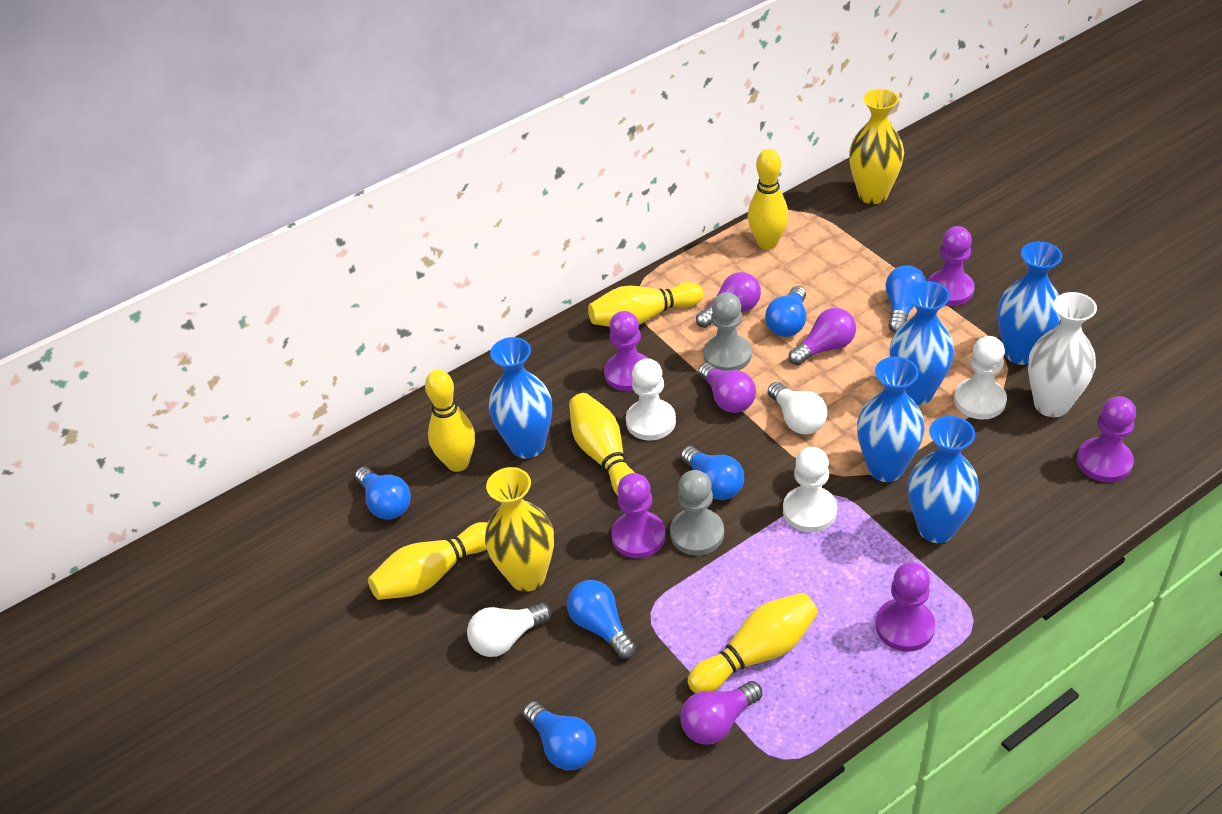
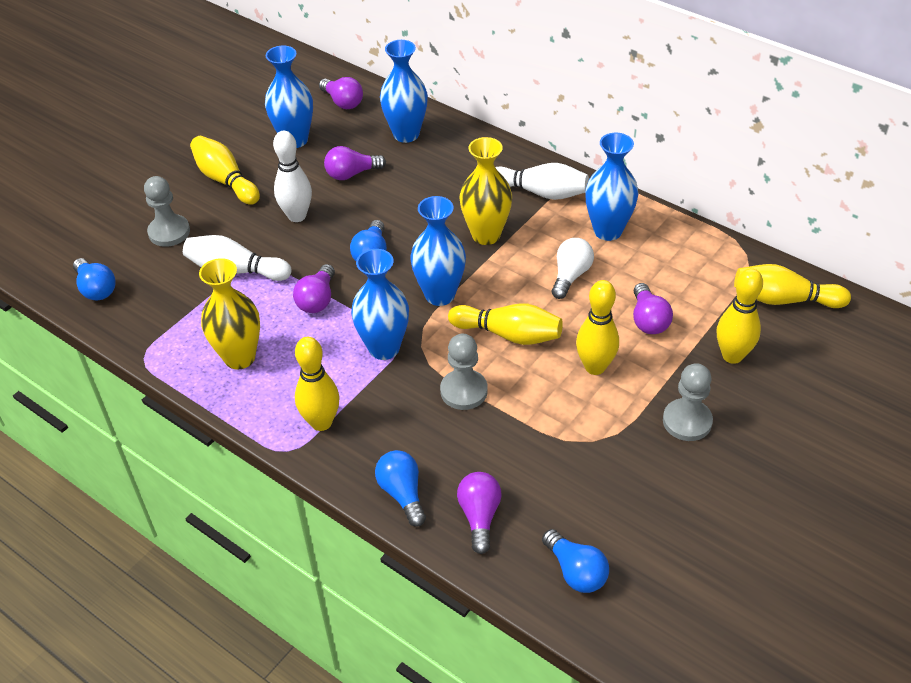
blue light bulb: [355,467,411,520] [523,701,596,770] [567,580,636,659] [681,446,744,500] [765,286,806,337] [886,265,926,333] = 6 -> [73,258,116,301] [350,220,387,261] [375,450,426,527] [542,529,609,593] = 4
grey pawn: [670,470,724,556] [703,292,751,371] = 2 -> [144,176,190,247] [440,334,488,410] [663,363,713,441] = 3
purple light bulb: [680,681,762,745] [696,272,761,328] [698,363,756,413] [789,308,856,365] = 4 -> [293,264,335,313] [319,77,363,109] [324,146,386,180] [457,472,502,554] [633,283,673,334] = 5
purple pawn: [604,311,647,391] [611,473,665,558] [876,562,935,652] [927,226,975,306] [1077,396,1136,483] = 5 -> none = 0
white bowling pin: none = 0 -> [183,235,291,281] [273,131,312,222] [495,163,589,200] = 3
white light bulb: [467,603,551,657] [768,382,827,435] = 2 -> [552,238,594,299] = 1
white pawn: [626,358,676,441] [783,447,837,532] [954,336,1007,420] = 3 -> none = 0
white vase: [1028,292,1097,417] = 1 -> none = 0

